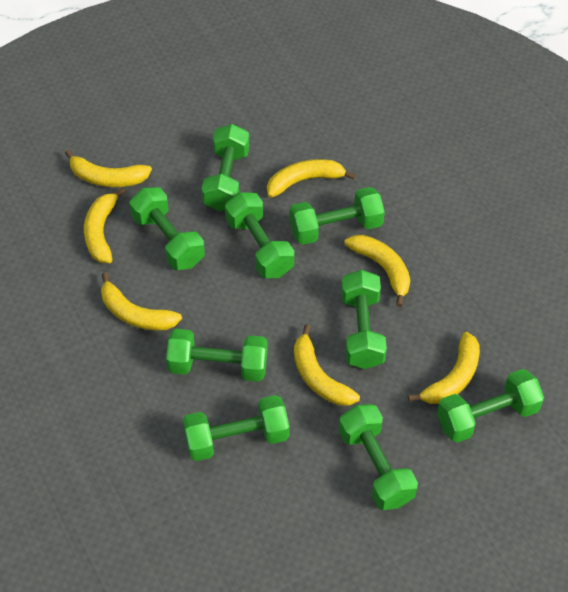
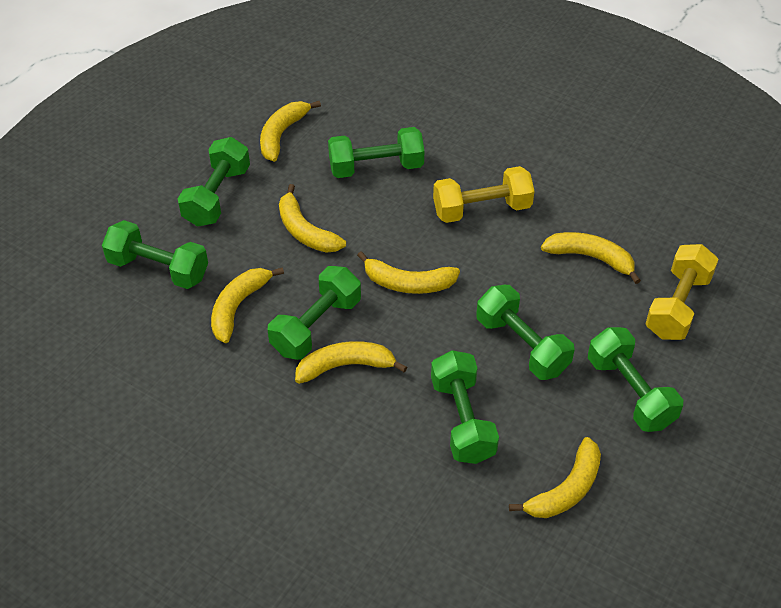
green dumbbell: [129,187,205,270] [166,329,268,382] [183,395,289,461] [202,124,249,211] [225,192,294,278] [290,187,385,245] [339,404,418,510] [341,270,387,369] [437,369,544,443] = 9 -> [102,220,208,289] [178,137,250,227] [268,266,361,360] [328,127,424,178] [431,350,499,464] [476,285,575,380] [588,327,683,432] = 7
yellow dumbbell: none = 0 -> [433,166,535,223] [645,244,719,340] = 2

